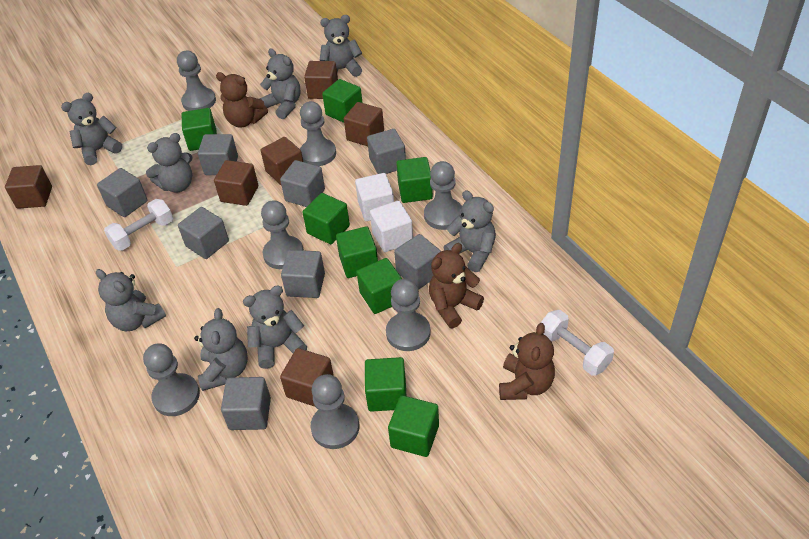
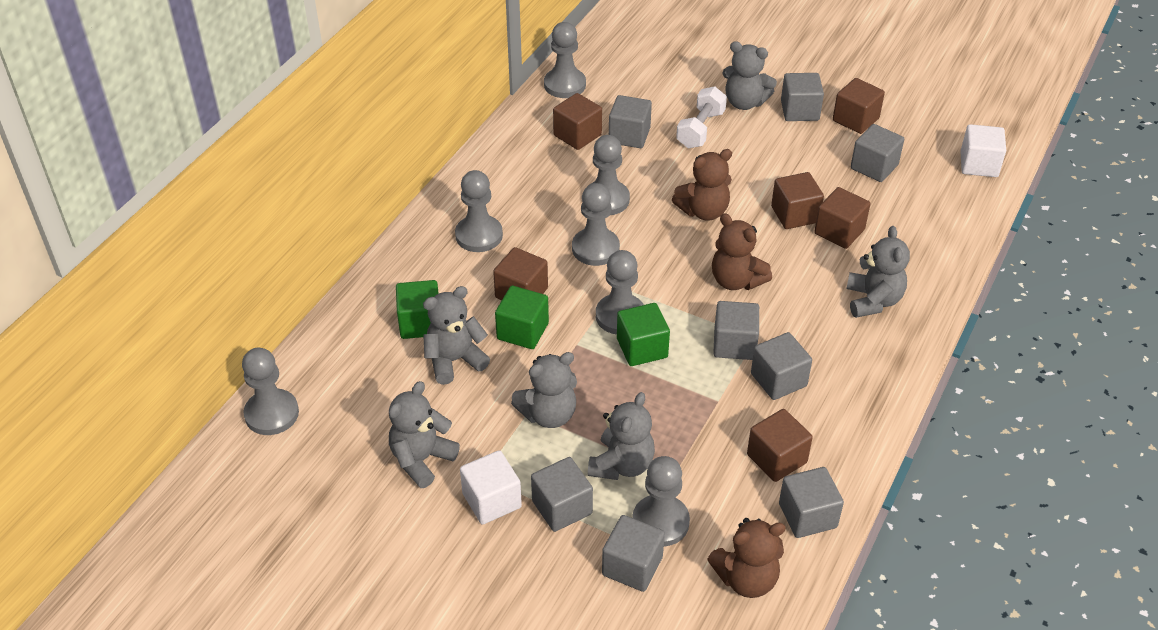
green cube: [182,108,217,151] [302,193,350,244] [322,79,363,123] [336,226,378,278] [357,258,402,314] [365,357,406,412] [388,395,439,457] [396,157,433,203] = 8 -> [396,280,439,339] [495,286,549,349] [617,303,670,366] = 3
grey teddy bear: [61,93,122,165] [96,269,166,331] [146,133,192,193] [194,308,248,391] [243,285,307,369] [259,48,300,119] [320,15,362,77] [443,190,496,272] = 8 -> [389,381,460,488] [423,286,490,385] [511,352,577,428] [588,392,655,480] [722,41,777,110] [846,226,910,318] = 6
white dumbbell: [104,199,173,251] [541,310,614,376] = 2 -> [676,86,727,148] = 1

